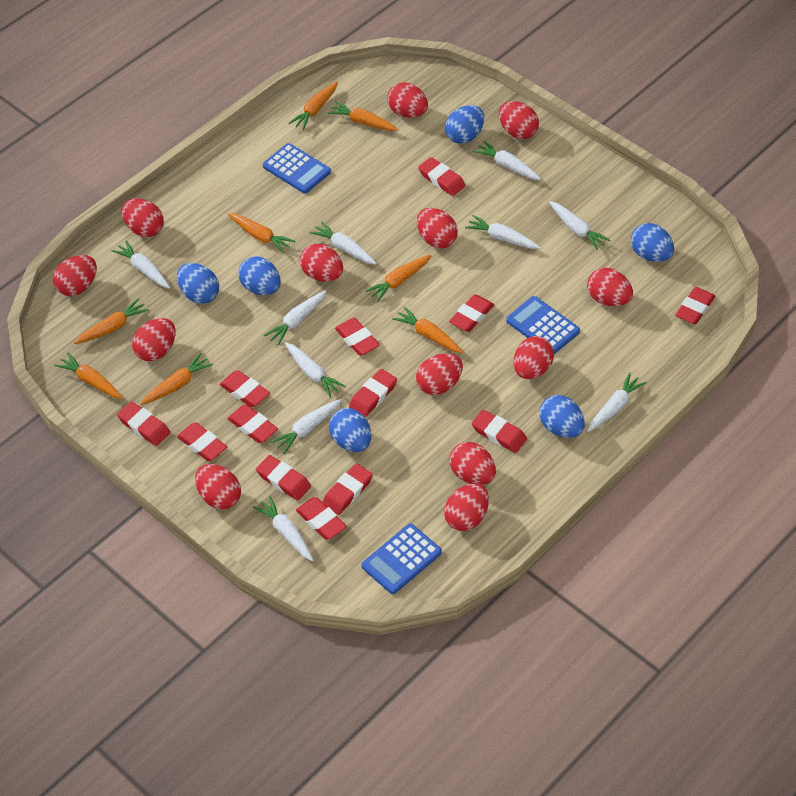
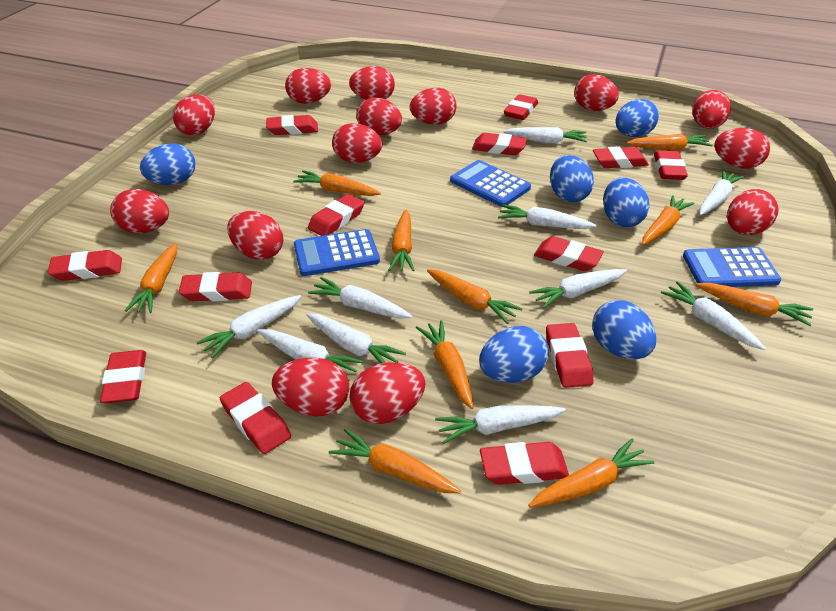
orange carrot: [54,353,123,399] [74,298,149,344] [140,353,213,405] [228,213,295,254] [289,81,338,130] [328,102,399,131] [365,255,432,302] [392,306,463,353] = 8 -> [125,243,177,313] [293,170,381,196] [329,429,461,493] [389,209,415,271] [416,320,474,409] [427,269,523,324] [528,438,655,507] [626,134,713,151] [642,195,694,245] [696,283,813,326] = 10
red egg: [53,255,97,296] [122,199,164,237] [132,318,175,361] [195,464,241,510] [300,244,343,282] [387,82,428,118] [416,354,463,395] [417,208,458,249] [444,483,489,531] [449,442,496,485] [499,101,539,139] [514,336,554,379] [587,268,633,306] = 13 -> [110,189,169,233] [173,94,215,136] [227,211,283,260] [272,357,349,417] [285,68,331,104] [332,123,382,163] [349,66,395,100] [350,362,425,424] [356,97,402,135] [410,88,457,125] [574,74,619,111] [692,90,731,129] [714,128,770,169] [727,189,778,235] = 14

